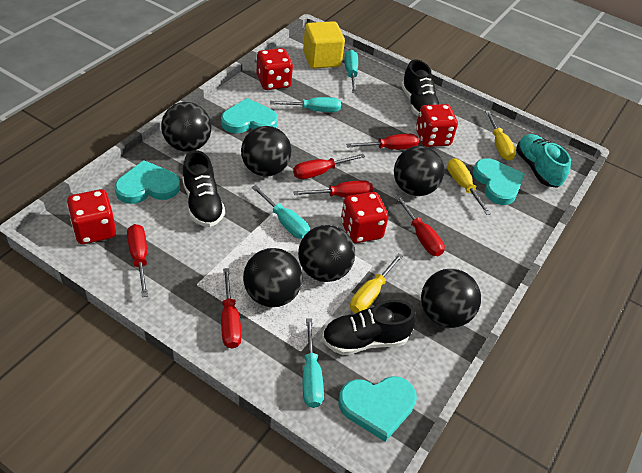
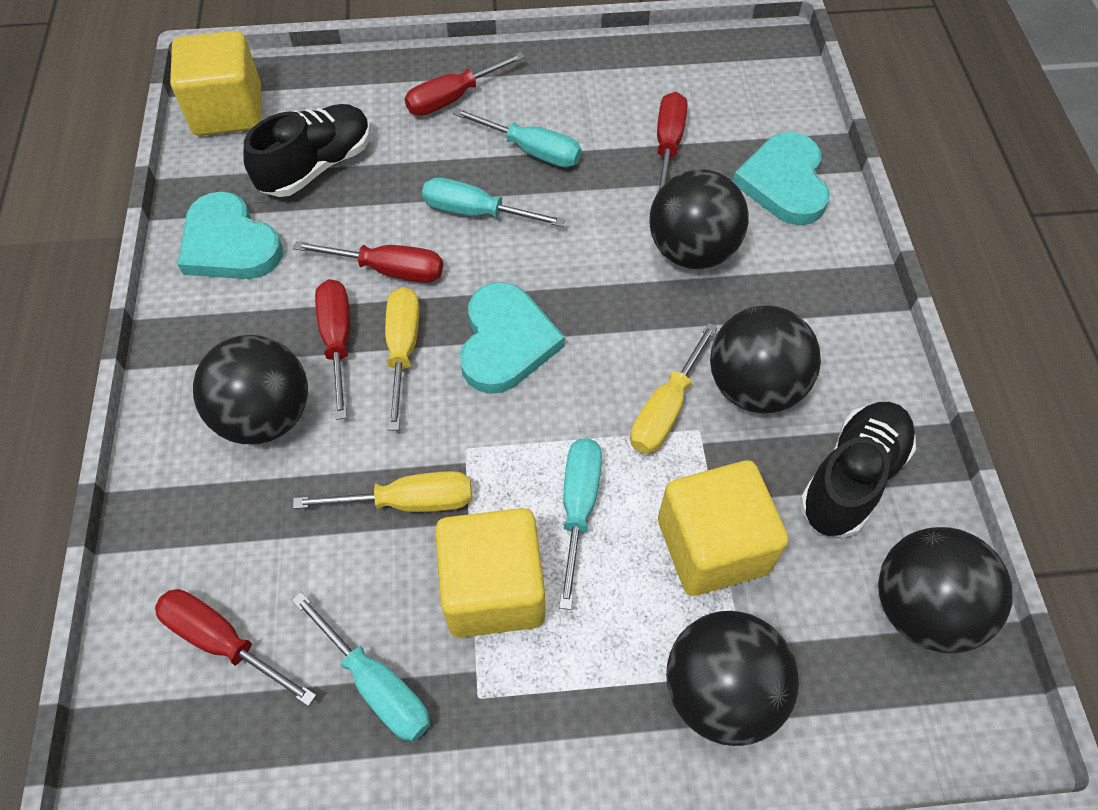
black ball: [161,102,211,152] [241,126,291,176] [243,248,303,307] [298,225,355,282] [394,146,444,196] [421,269,481,328] = 6 -> [193,335,308,444] [649,170,749,269] [666,611,799,746] [710,305,821,414] [878,527,1012,653] = 5
black shoe: [182,150,225,227] [322,300,416,355] [401,59,439,116] = 3 -> [243,104,371,197] [800,402,916,538] = 2
red dice: [67,189,116,244] [257,48,293,90] [341,192,388,243] [416,104,458,147] = 4 -> none = 0
red screwdriver: [127,224,148,297] [221,268,242,349] [293,154,365,179] [293,180,373,198] [346,134,419,150] [395,195,445,256] = 6 -> [155,589,316,706] [293,241,443,283] [315,279,350,420] [405,52,525,116] [657,92,687,193] = 5
turquoise heart: [115,160,180,204] [221,98,278,134] [338,376,417,442] [473,158,525,205] = 4 -> [177,191,283,279] [460,282,565,394] [733,132,830,225] = 3
turquoise shoe: [516,134,571,188] = 1 -> none = 0
yellow cube: [303,21,345,69] = 1 -> [170,31,262,136] [435,508,545,638] [658,460,789,596] = 3

